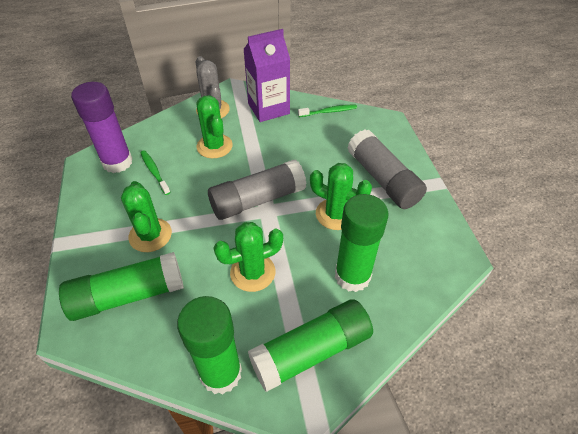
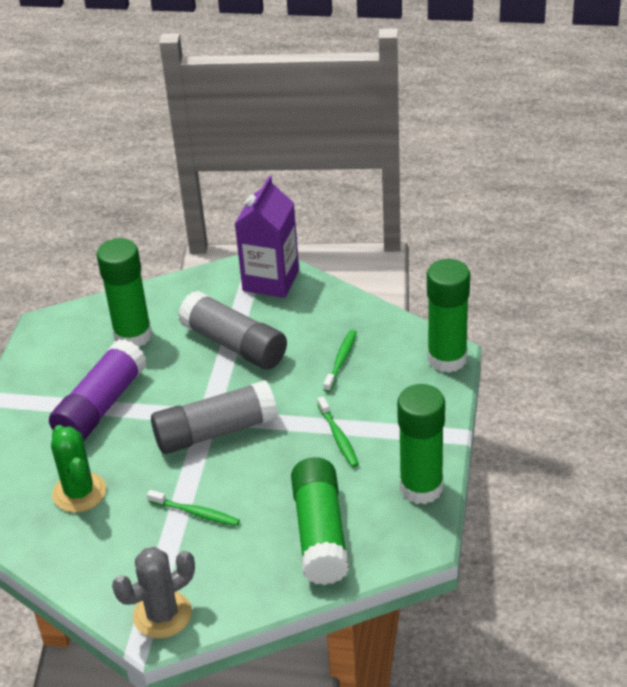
green cactus: [121,181,172,252] [196,95,233,158] [214,222,283,292] [310,163,372,230] = 4 -> [51,425,106,512] = 1
green toothbrush: [140,150,171,195] [298,104,357,117] = 2 -> [147,490,240,526] [317,396,359,467] [323,330,357,392] = 3

